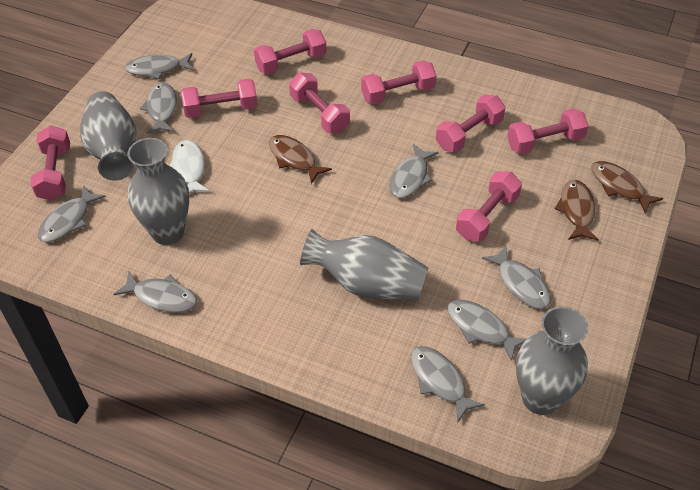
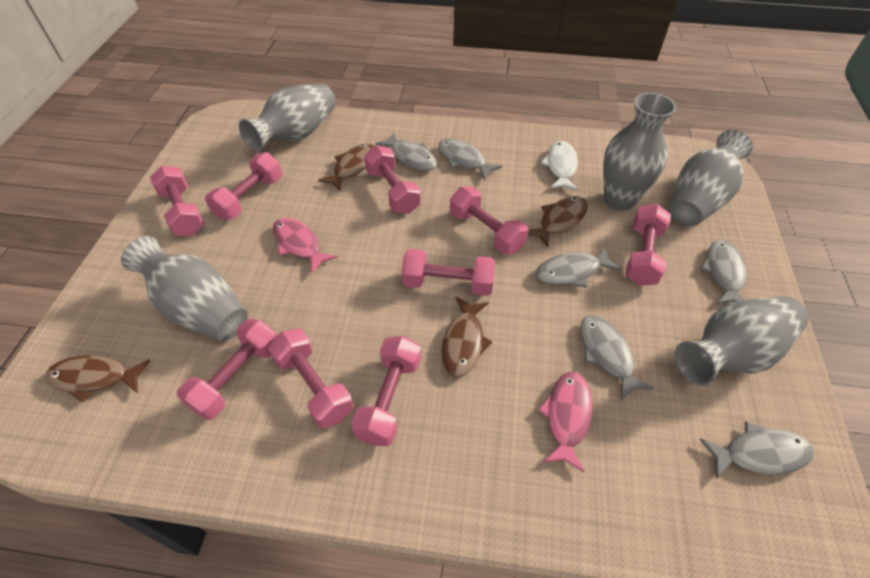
brown fish: [269,135,332,184] [555,180,599,241] [591,161,664,214] = 3 -> [45,355,150,403] [318,143,374,191] [441,297,492,377] [528,196,588,248] = 4
grey fish: [38,185,106,242] [113,271,197,313] [125,53,194,79] [140,83,177,134] [389,144,439,198] [411,346,485,422] [447,300,527,361] [482,246,550,309] = 8 -> [376,133,437,171] [439,138,502,181] [536,247,621,288] [581,315,654,400] [700,240,746,304] [700,422,814,479] = 6
grey vase: [80,91,136,181] [128,138,189,245] [300,229,429,300] [516,306,588,415] = 4 -> [121,236,248,341] [239,84,336,151] [603,93,676,211] [669,130,753,226] [674,296,809,386] = 5
pink dumbbell: [30,125,70,201] [181,79,258,118] [254,29,327,75] [289,73,350,133] [361,60,437,105] [436,95,506,152] [456,171,522,242] [507,109,588,154] = 8 -> [150,166,204,236] [177,319,277,420] [205,152,282,220] [268,328,353,429] [351,336,421,446] [364,145,421,214] [402,249,495,296] [450,187,529,255] [625,204,671,286] = 9
pink fish: none = 0 -> [273,218,338,273] [538,372,593,472] = 2

